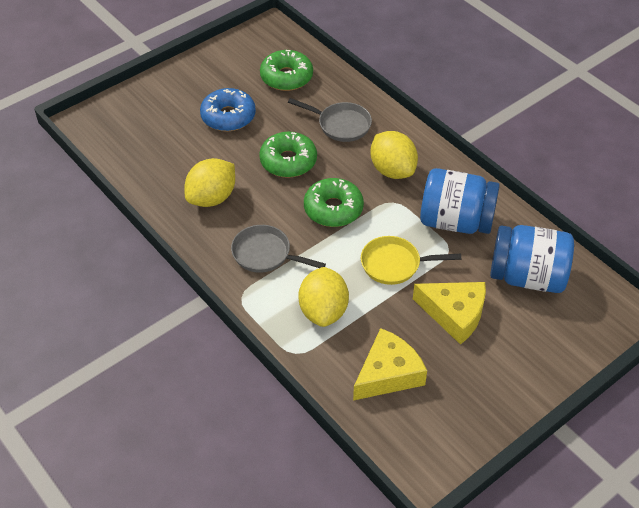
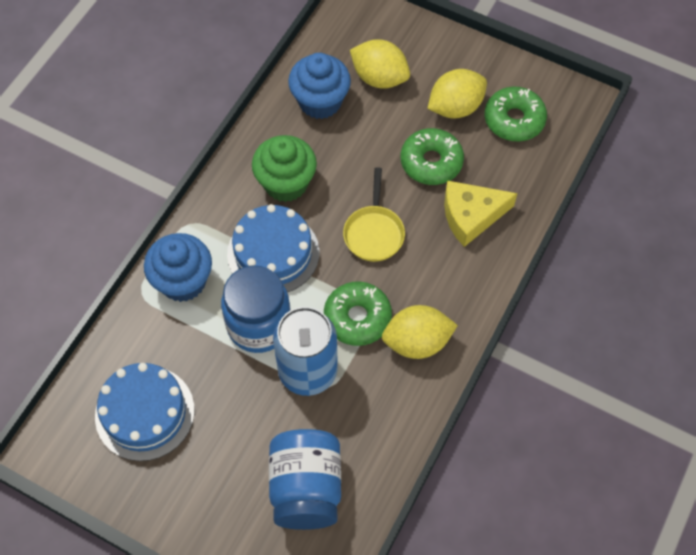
blue cake: none = 0 -> [95,363,194,461] [227,204,319,292] = 2
blue can: none = 0 -> [273,307,338,396] = 1
blue cupcake: none = 0 -> [144,233,212,302] [288,53,351,119] = 2
blue donut: [200,88,256,131] = 1 -> none = 0
green cupcake: none = 0 -> [252,135,317,202] = 1
grey pan: [231,225,326,273] [288,98,372,142] = 2 -> none = 0
yellow cheese: [353,328,427,401] [413,282,486,345] = 2 -> [444,180,518,247] = 1

